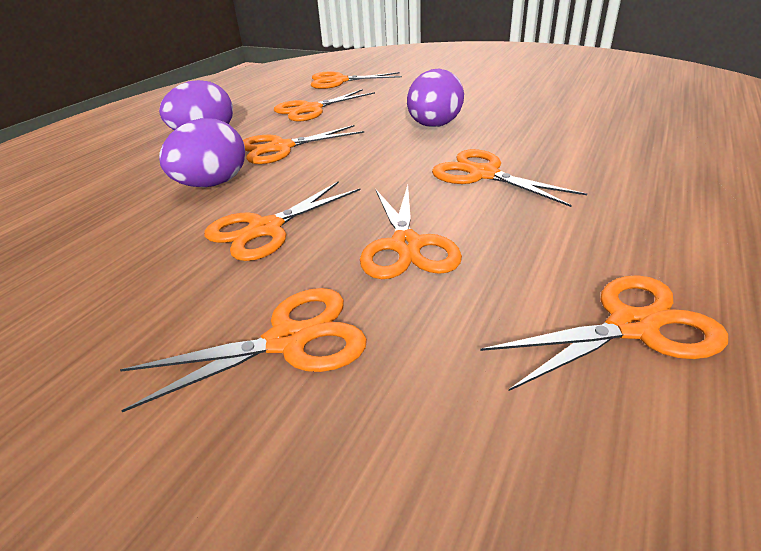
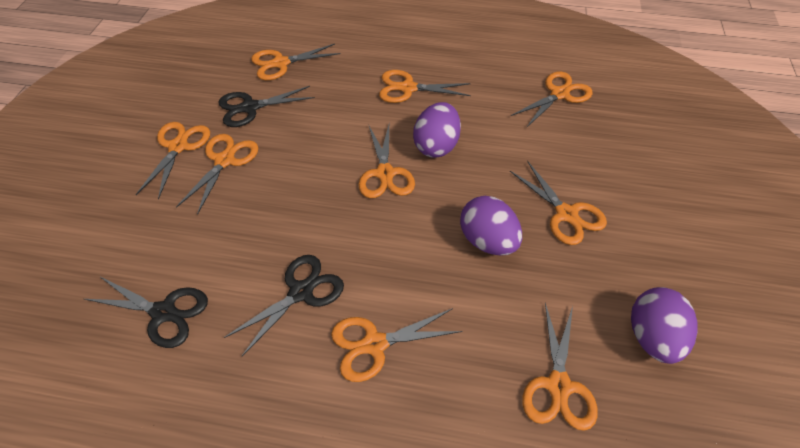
black scissors: none = 0 -> [84,276,208,348] [218,86,315,127] [224,255,344,357] = 3
orange scissors: [120,288,367,412] [204,181,360,261] [243,125,364,164] [274,89,375,122] [311,72,402,89] [360,185,462,279] [432,149,587,207] [480,275,728,391] = 8 -> [136,122,210,200] [176,134,258,215] [251,44,341,80] [331,308,463,382] [358,125,415,198] [379,70,471,103] [510,161,607,245] [511,71,593,128] [522,303,598,431] = 9

